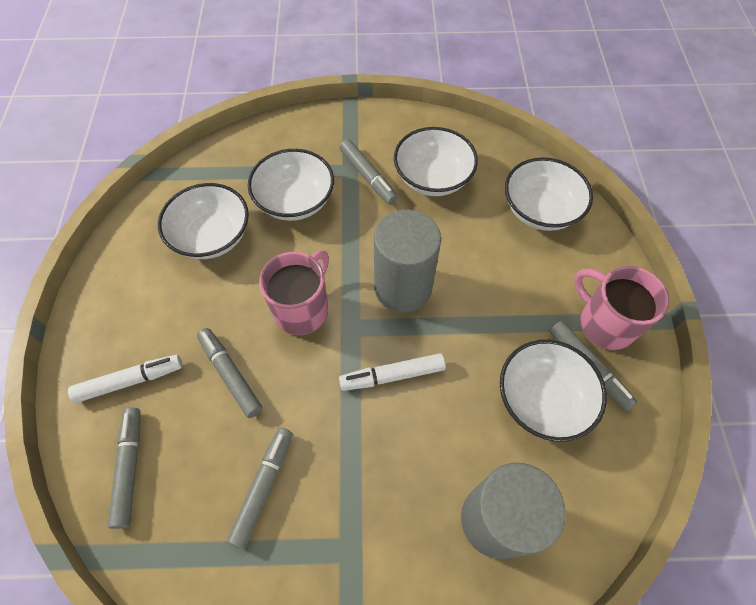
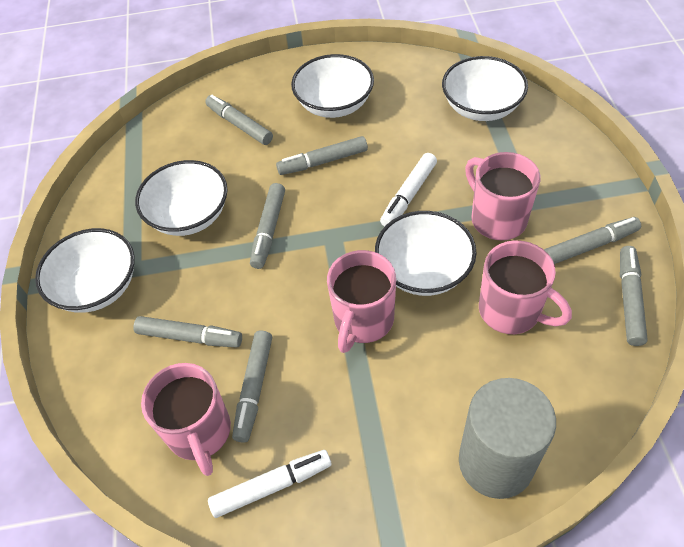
grey cylinder: [374,210,441,313] [461,463,566,559] = 2 -> [459,378,556,499] = 1
grey marker: [108,408,140,529] [197,328,263,418] [227,428,293,549] [340,139,398,205] [550,321,637,411] = 5 -> [133,316,242,348] [205,95,273,145] [232,331,272,443] [250,183,285,269] [276,136,368,175] [544,217,641,264] [620,246,648,346] = 7
pink mug: [259,250,329,335] [574,266,669,350] = 2 -> [141,363,231,476] [327,250,396,353] [465,152,541,241] [479,240,572,334] = 4

